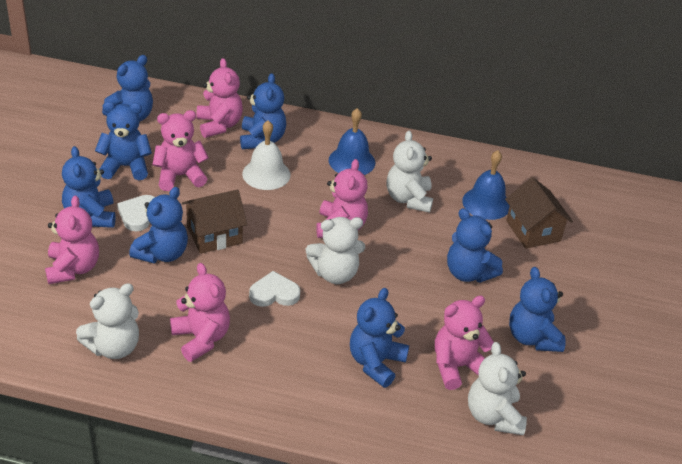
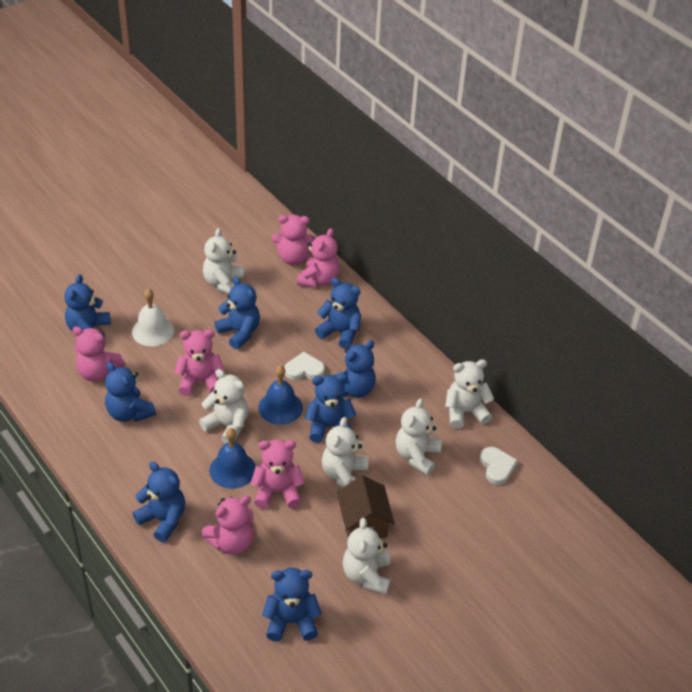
brown house: [182,189,248,254] [505,177,573,249] = 2 -> [337,475,394,539] = 1
white teddy bear: [76,283,139,359] [306,217,365,284] [386,130,433,213] [468,342,527,435] = 4 -> [199,369,249,444] [203,228,244,294] [322,417,368,488] [343,518,391,595] [396,398,442,475] [445,359,494,429] = 6

